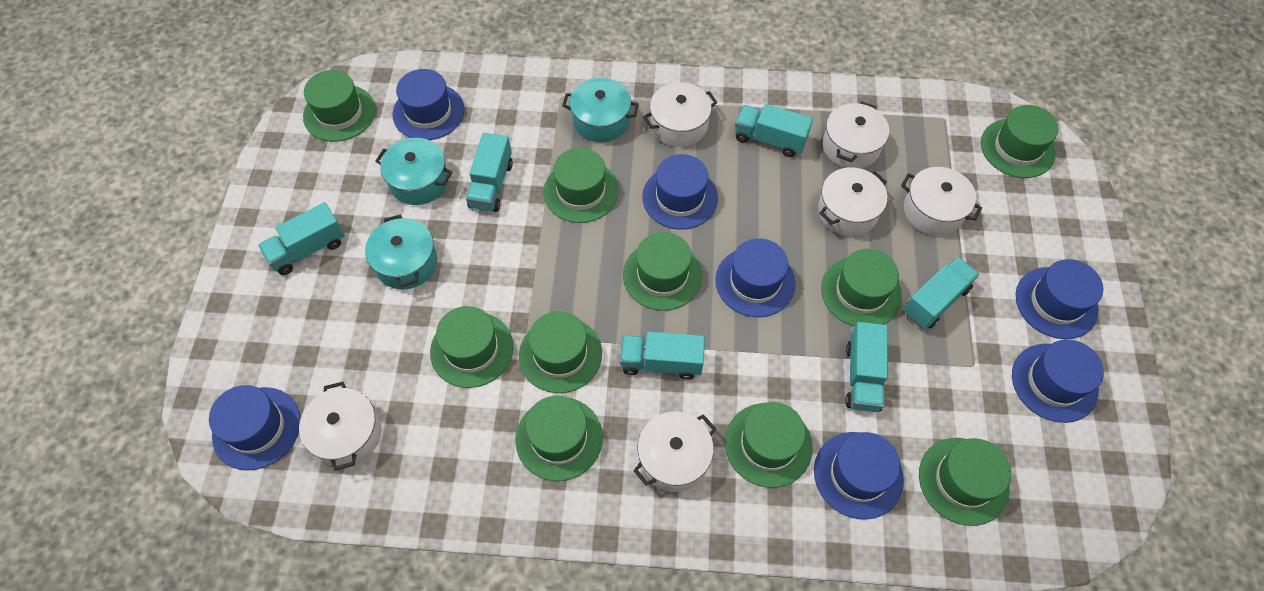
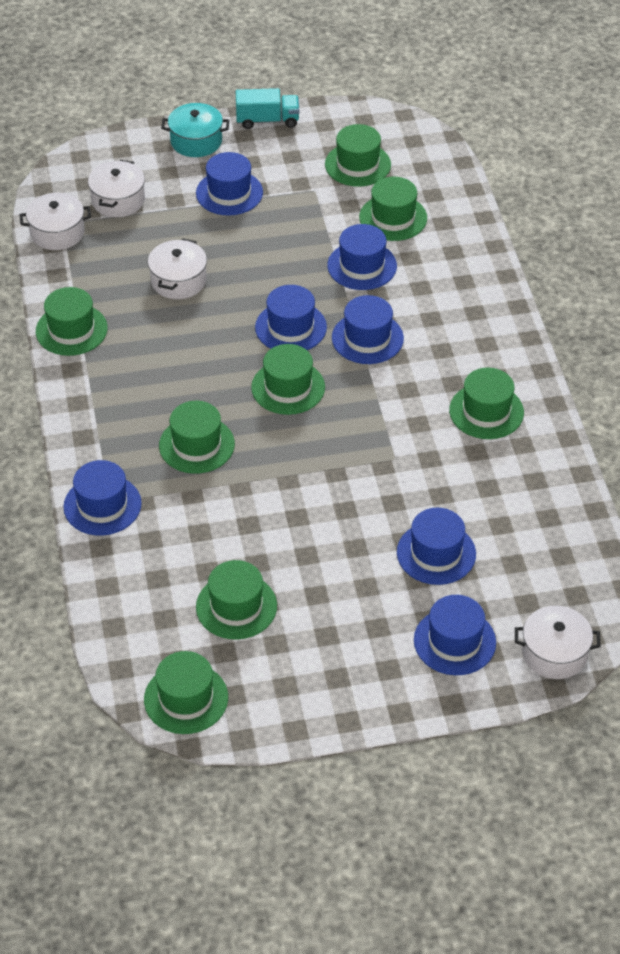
green hat: [303,70,376,142] [430,306,513,388] [515,396,603,481] [519,311,602,393] [544,148,619,223] [623,232,702,311] [725,402,813,488] [821,249,902,326] [919,438,1011,526] [981,105,1059,178] = 10 -> [36,287,108,356] [144,651,228,734] [159,401,235,474] [196,560,277,639] [251,344,325,415] [325,124,391,187] [359,177,427,241] [449,368,524,439] = 8
turquoise pot: [365,214,437,289] [375,138,452,205] [562,78,639,142] = 3 -> [161,103,229,157] = 1
turquoise truck: [258,202,345,275] [466,133,513,212] [620,331,705,380] [735,104,813,157] [845,322,888,412] [904,257,979,329] = 6 -> [236,88,299,129] = 1
white pot: [299,382,381,471] [633,412,716,492] [643,82,717,147] [818,167,888,236] [823,101,889,168] [901,167,982,236] = 6 -> [19,193,91,250] [88,160,145,217] [148,238,207,299] [515,606,601,679] = 4

